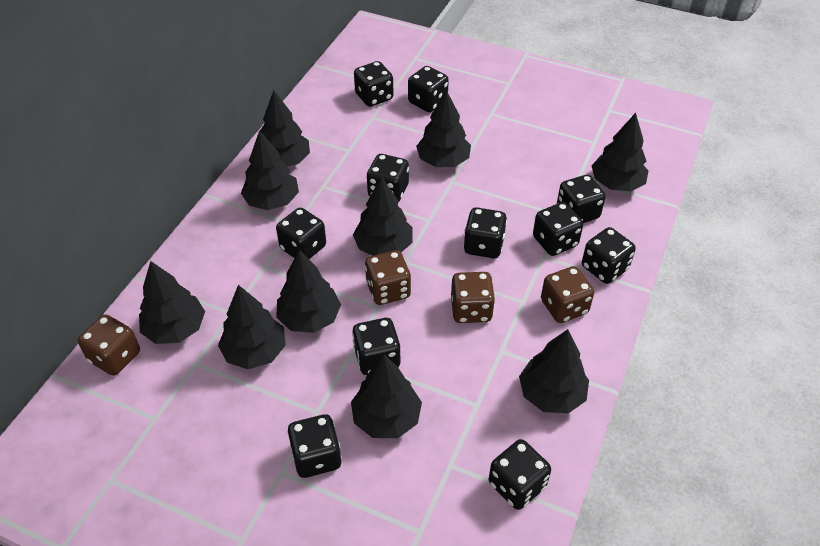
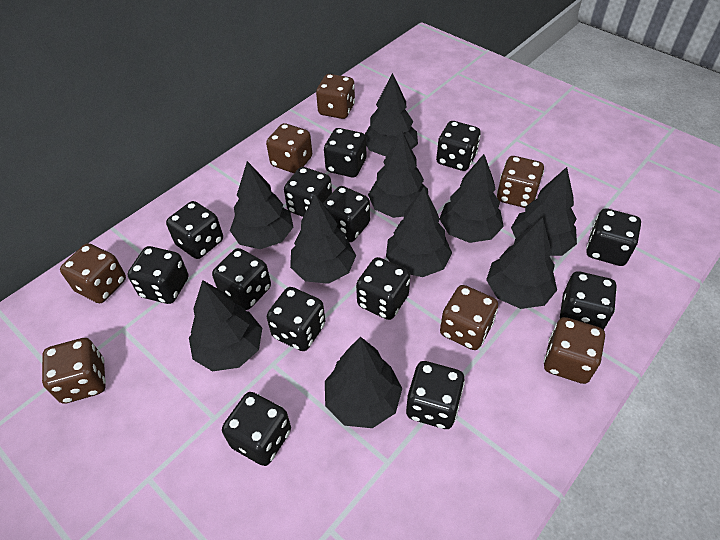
black dice: [276,208,326,259] [288,414,342,478] [352,318,400,375] [354,61,394,107] [367,154,409,202] [408,66,449,112] [464,207,507,258] [489,439,551,510] [533,202,583,256] [557,174,606,223] [582,227,636,284] = 11 -> [128,246,188,304] [166,201,223,259] [212,248,271,310] [222,392,291,466] [267,287,325,351] [284,167,332,217] [323,186,370,242] [324,128,366,177] [356,257,410,320] [406,361,465,429] [436,121,481,171] [560,271,617,330] [586,208,641,266] = 13
brown dice: [78,315,140,376] [365,250,411,305] [451,272,495,323] [541,266,594,323] = 4 -> [42,338,106,404] [60,243,126,303] [266,123,312,173] [316,74,355,119] [440,285,498,350] [497,156,544,208] [544,317,605,384] = 7

